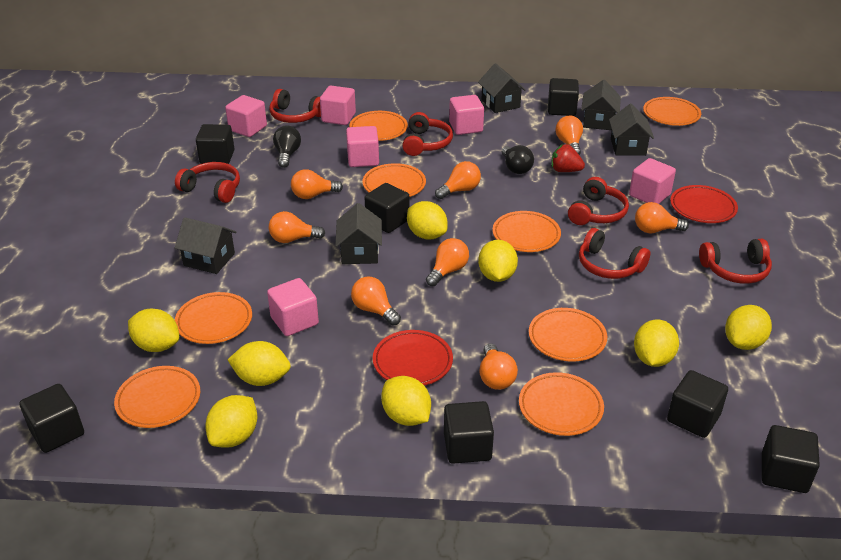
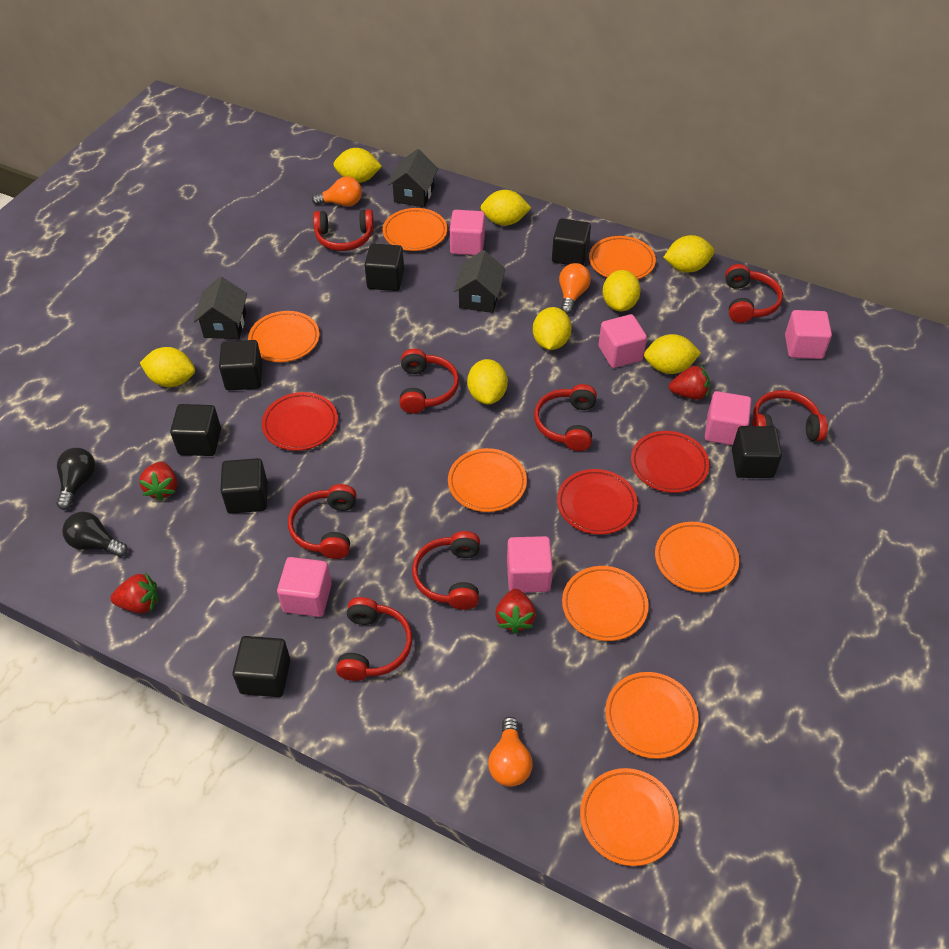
black house: [175,217,236,274] [335,203,382,264] [478,63,526,113] [581,80,621,130] [609,104,654,156] = 5 -> [193,277,247,339] [388,149,438,207] [454,250,506,313] = 3
orange light bulb: [269,211,325,243] [291,169,343,199] [351,276,401,325] [426,238,469,286] [435,161,481,199] [479,344,518,390] [555,116,583,155] [635,202,689,233] = 8 -> [312,176,362,207] [488,717,532,787] [559,263,591,314] = 3
red headphones: [175,162,240,203] [269,89,321,123] [402,112,453,156] [568,177,629,225] [579,228,650,279] [699,239,772,284] = 6 -> [288,484,357,559] [313,209,374,251] [336,597,412,681] [399,349,459,414] [412,531,480,610] [534,384,597,451] [725,264,783,323] [752,390,828,441] = 8
red plate: [373,330,453,386] [670,185,738,223] = 2 -> [262,392,338,451] [557,469,638,535] [631,431,710,493] = 3
red strawberry: [551,144,585,172] = 1 -> [111,572,159,613] [139,462,177,501] [496,589,536,634] [669,366,710,400] = 4

